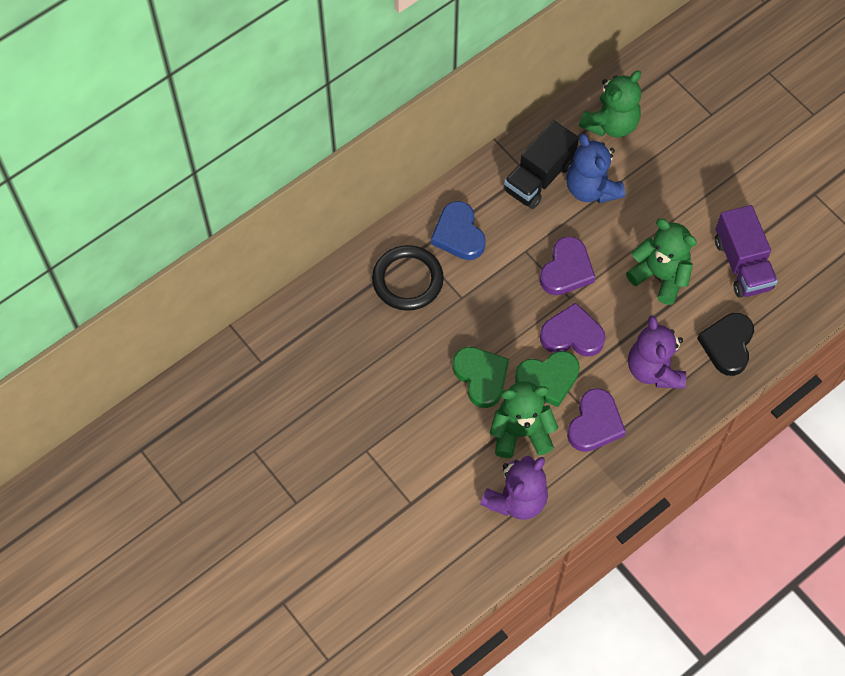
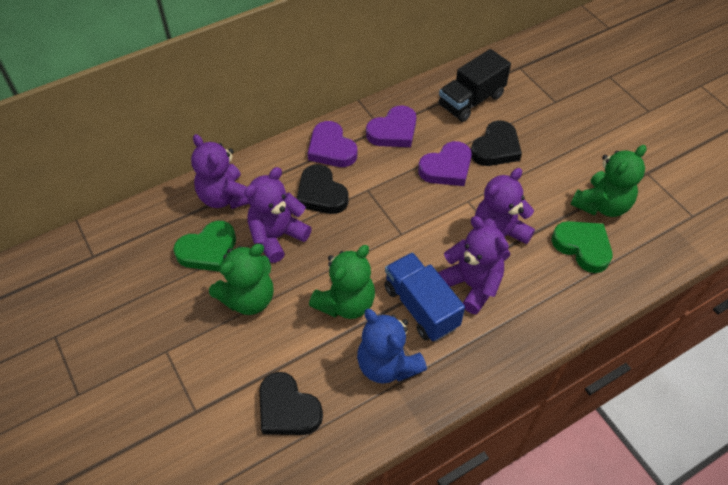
black heart: [697,313,754,376] = 1 -> [259,372,323,435] [297,164,349,214] [471,120,522,166] = 3
black ring: [372,245,444,311] = 1 -> none = 0
blue heart: [431,201,486,260] = 1 -> none = 0
blue truck: none = 0 -> [384,252,465,341] = 1
purple teddy bear: [480,456,548,520] [628,315,686,389] = 2 -> [191,134,249,209] [244,167,312,263] [438,216,509,314] [475,168,535,261] = 4
purple truck: [715,205,778,298] = 1 -> none = 0

